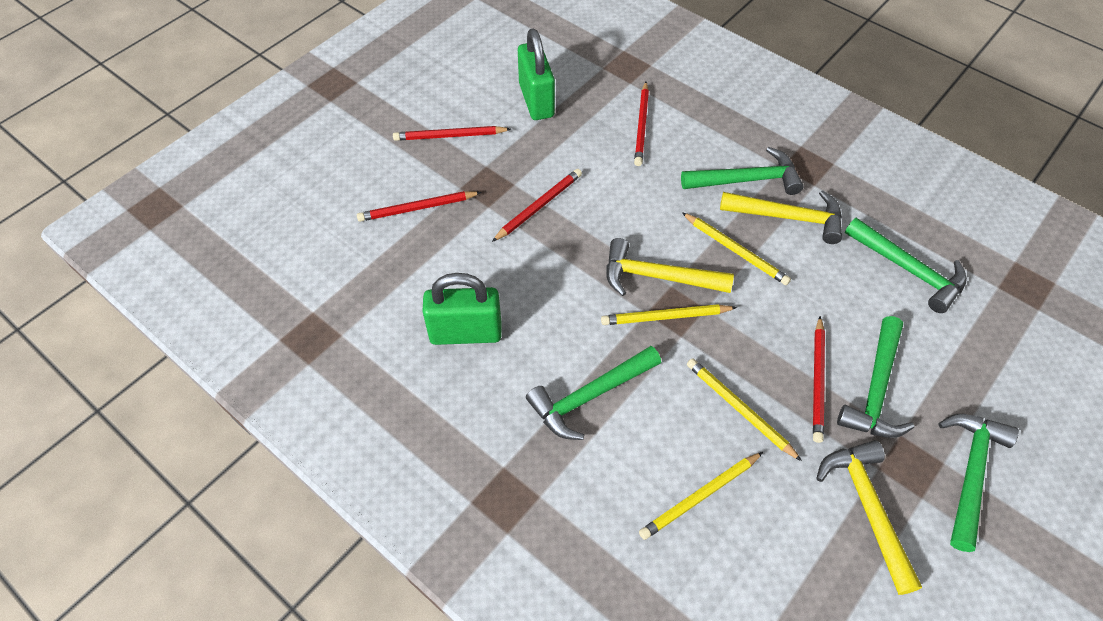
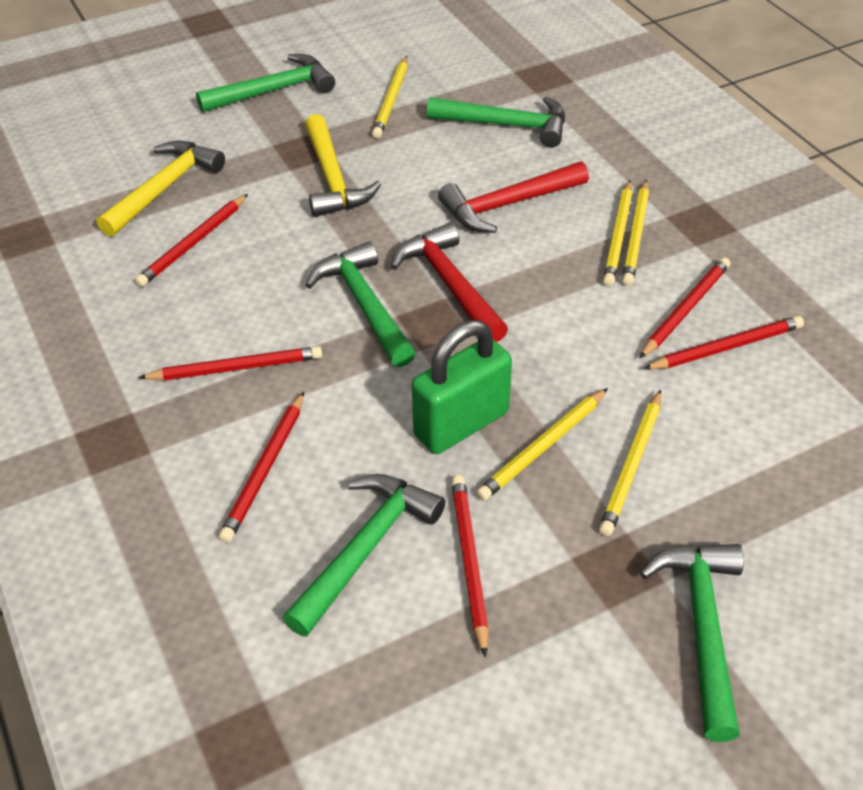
green padlock: [422,273,502,345] [518,29,555,120] = 2 -> [412,320,512,454] = 1
red hammer: none = 0 -> [391,223,508,342] [438,162,589,233] = 2
red pencil: [357,191,482,222] [393,126,511,141] [492,169,582,242] [634,82,649,166] [813,316,825,443] = 5 -> [135,194,248,287] [138,346,322,381] [219,392,304,543] [451,475,489,657] [640,257,730,358] [643,316,804,370] = 6
yellow hammer: [606,238,734,296] [720,190,842,244] [816,440,922,595] = 3 -> [96,141,225,237] [305,114,381,217] = 2
yellow pencil: [601,304,737,325] [639,452,763,540] [682,212,791,285] [687,358,802,461] = 4 -> [372,56,408,138] [476,388,608,501] [599,390,661,536] [603,180,633,286] [622,180,649,286] = 5

